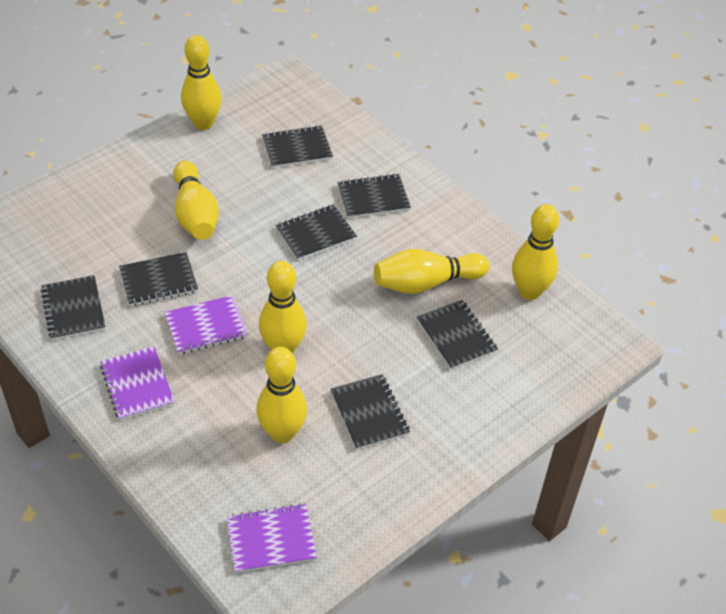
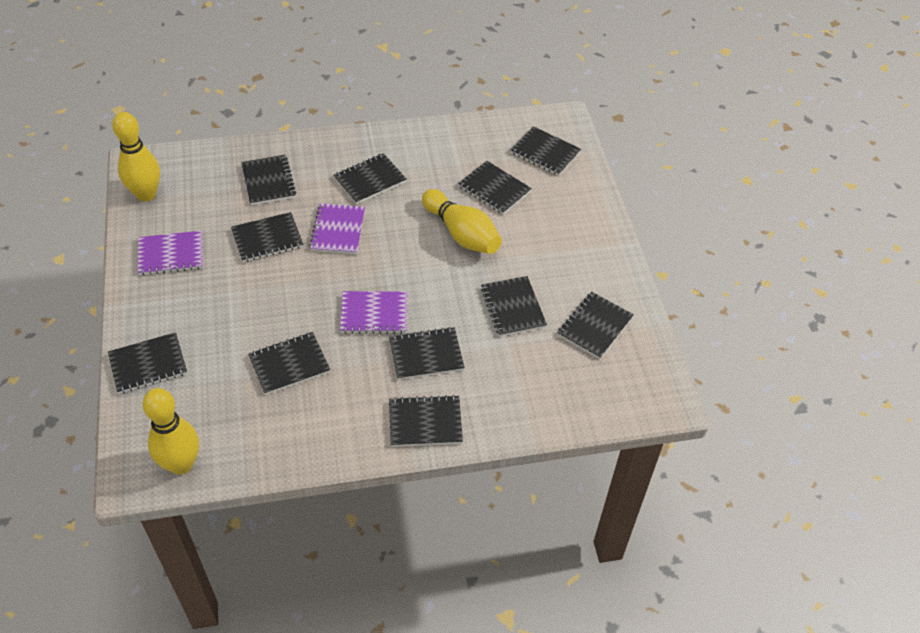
black notebook: [41,275,105,340] [119,252,198,306] [262,125,333,168] [275,204,357,260] [331,374,410,450] [337,174,411,218] [417,300,498,370] = 7 -> [108,332,187,394] [231,212,303,262] [241,155,296,205] [248,332,330,395] [333,153,407,204] [389,327,465,380] [389,395,463,447] [458,161,532,214] [481,276,547,337] [511,126,581,176] [558,292,634,359] = 11
yellow bowling pin: [173,161,219,240] [181,35,222,130] [256,347,307,443] [259,261,307,353] [374,249,490,294] [512,204,559,300] = 6 -> [112,112,160,202] [143,388,199,475] [422,189,502,254] = 3

